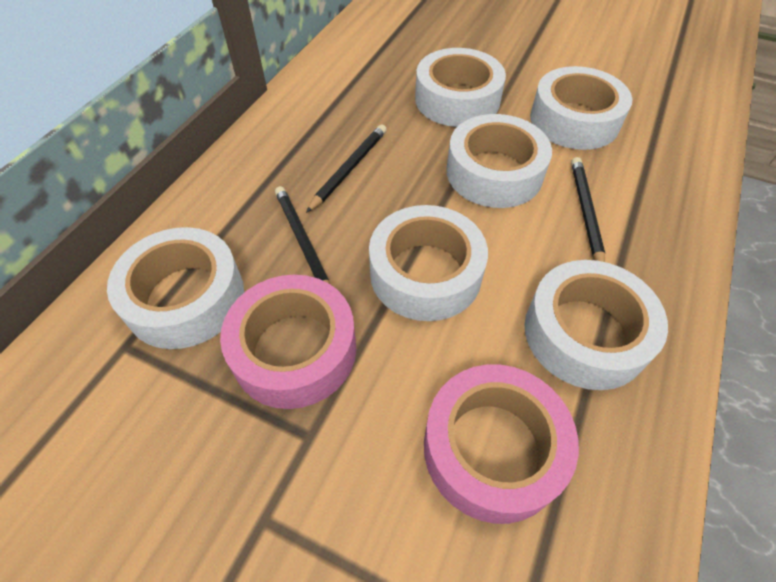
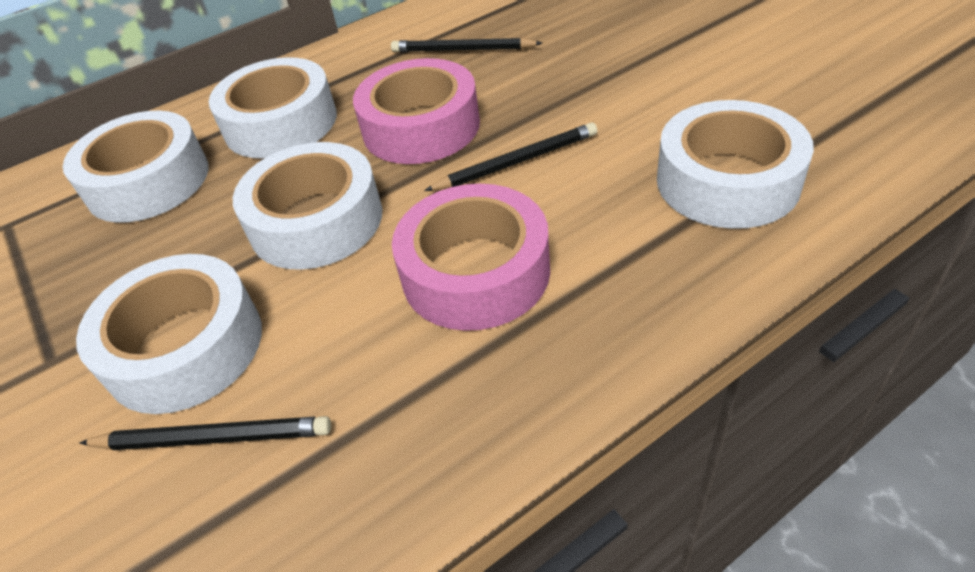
white tape: [107,227,244,349] [369,205,488,321] [415,48,506,127] [447,114,552,208] [524,260,668,390] [530,66,632,150] = 6 -> [63,111,209,223] [76,254,262,414] [209,57,337,159] [233,142,383,270] [657,100,814,229] = 5

